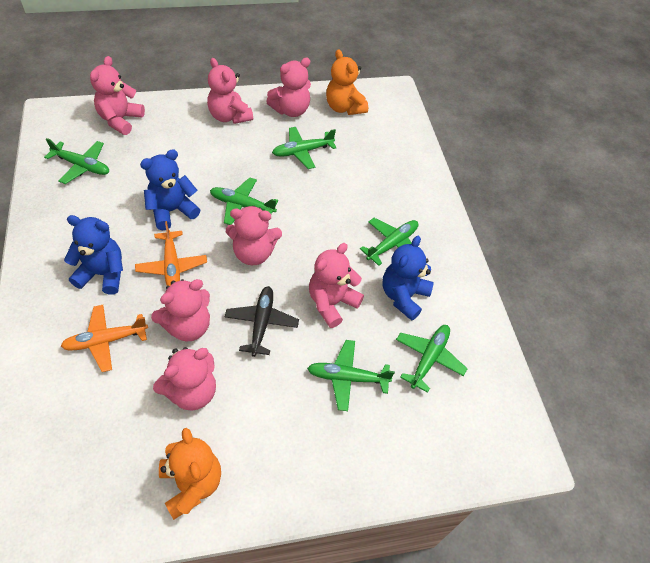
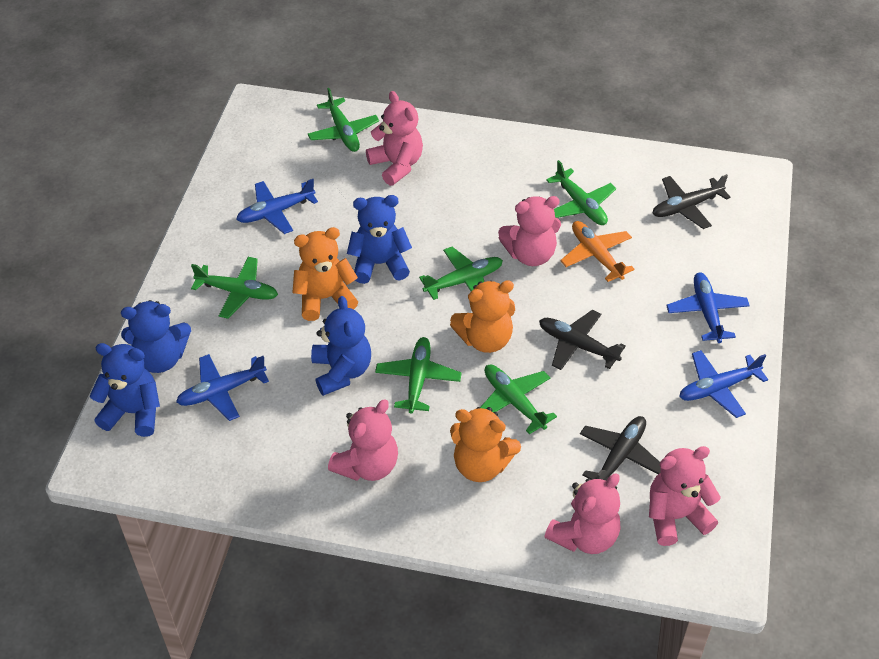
black plane: [225,286,299,357] = 1 -> [539,310,626,370] [580,416,661,489] [652,174,731,229] = 3
blue plane: none = 0 -> [176,354,269,421] [236,179,318,234] [666,272,750,343] [679,350,768,418] = 4
blue teddy bear: [64,215,123,295] [140,149,200,231] [382,236,434,321] = 3 -> [90,343,160,437] [121,300,191,373] [311,296,371,396] [347,195,412,284] = 4
orange plane: [61,305,148,372] [135,221,207,286] = 2 -> [560,221,635,282] = 1
orange teddy bear: [159,428,221,520] [326,49,368,115] = 2 -> [292,227,358,321] [450,280,515,353] [450,407,521,482] = 3
pink teddy bear: [90,56,145,135] [151,279,210,342] [153,347,216,410] [207,58,253,124] [226,206,282,265] [266,57,311,117] [309,243,364,328] = 7 -> [328,399,398,481] [366,91,423,186] [498,196,561,266] [544,474,621,554] [649,446,721,546] = 5

